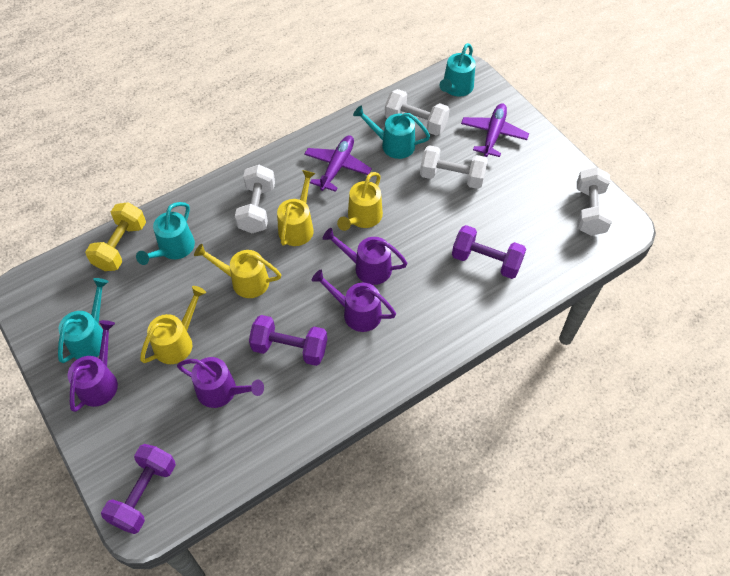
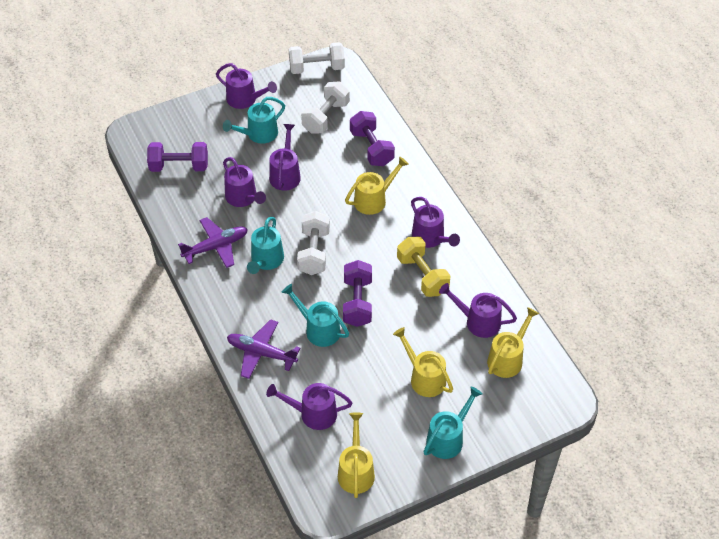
purple watering can: [68,320,118,412] [177,357,264,408] [312,270,396,332] [323,228,407,285] = 4 -> [216,63,277,109] [223,157,266,207] [266,383,353,430] [269,124,301,191] [411,197,460,248] [439,283,517,338] = 6
white dumbbell: [235,165,275,233] [385,89,450,135] [420,145,488,189] [577,167,612,236] = 4 -> [289,42,345,74] [297,211,330,275] [301,82,350,134] = 3

